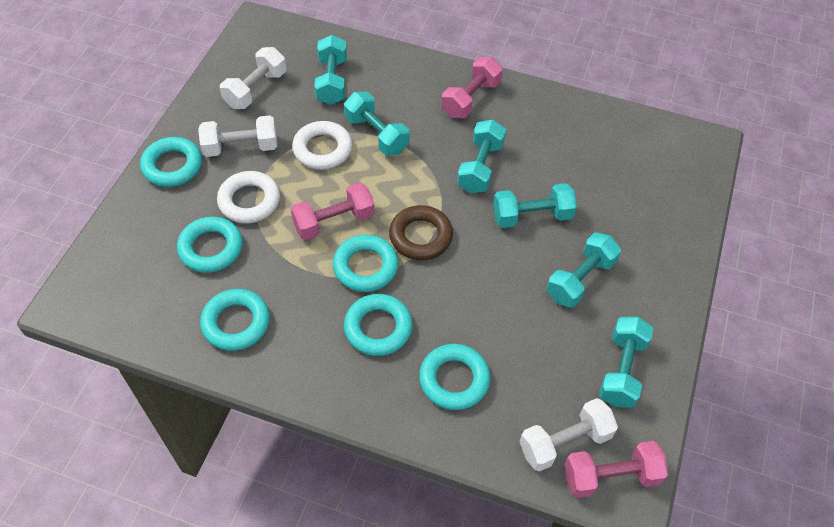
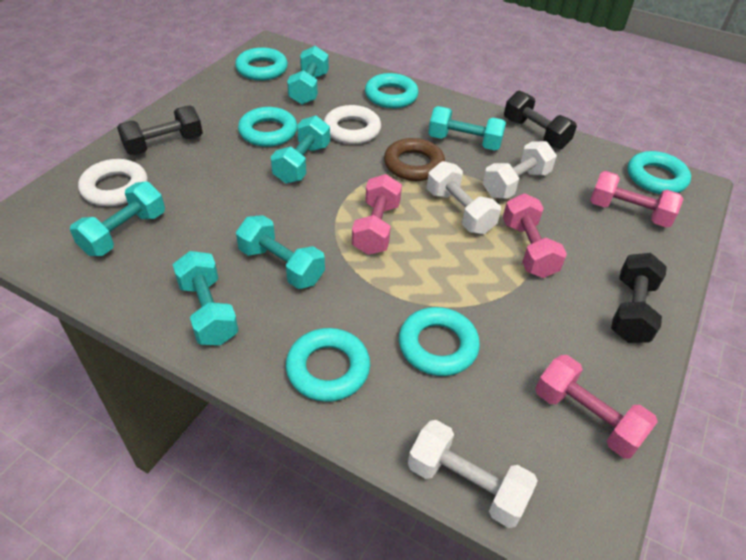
black dumbbell: none = 0 -> [117,105,203,155] [504,91,577,149] [611,253,667,343] = 3
pink dumbbell: [291,182,374,240] [441,57,503,119] [565,441,668,498] = 3 -> [352,174,402,255] [503,193,567,278] [535,355,658,458] [590,171,683,228] = 4

